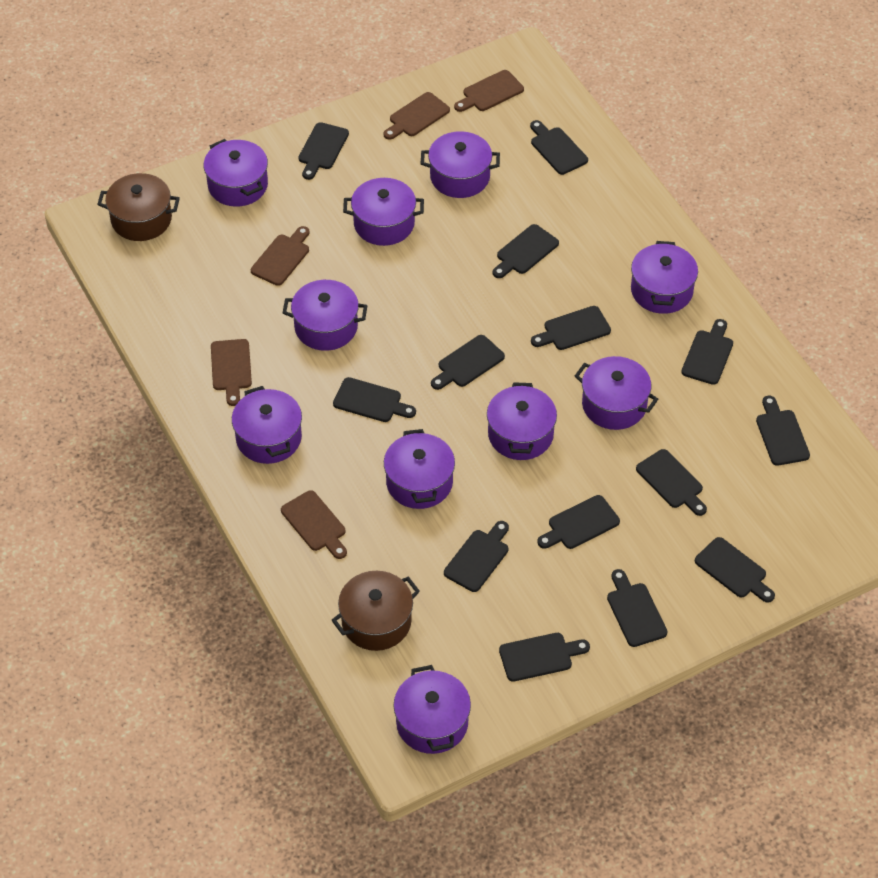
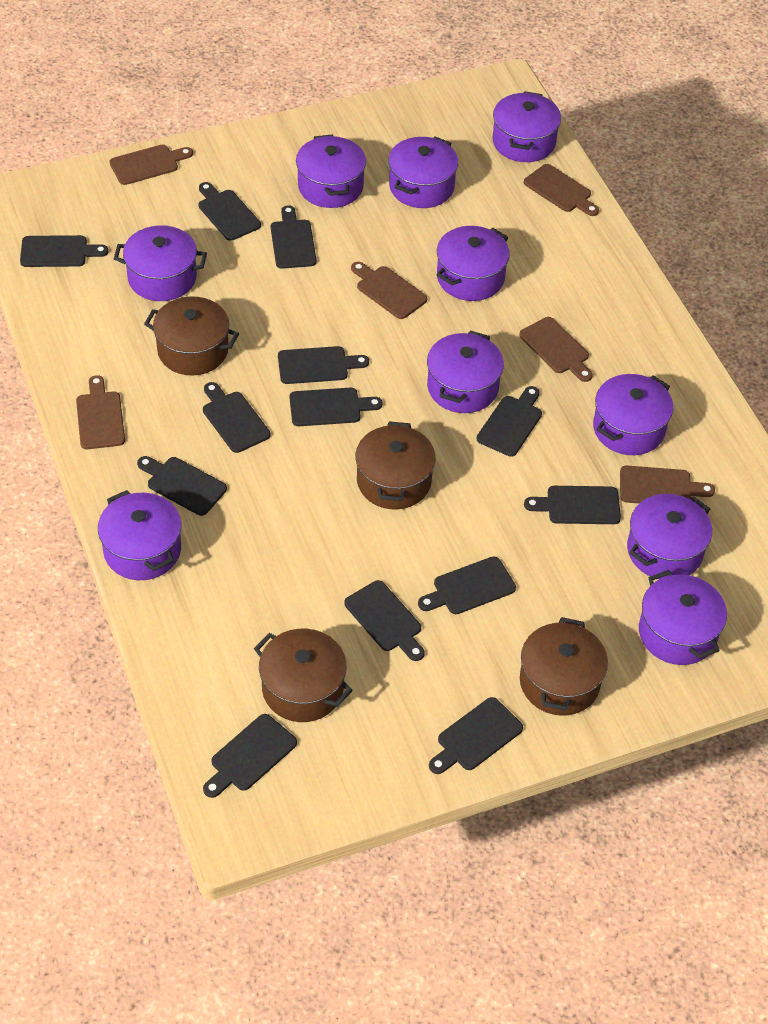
black cutting board: [298,122,349,180] [333,377,416,422] [431,335,505,390] [444,521,509,592] [493,224,559,278] [499,633,590,682] [530,120,588,175] [531,306,611,350] [537,495,620,549] [607,569,668,647] [636,449,707,516] [681,319,733,385] [695,537,775,602] [756,396,810,466] = 14 -> [20,235,109,267] [137,456,227,516] [199,182,261,241] [203,382,271,453] [203,714,297,798] [271,205,317,269] [278,346,369,384] [289,388,383,426] [344,580,425,661] [418,556,516,614] [429,697,523,774] [477,386,542,457] [524,486,621,524] = 13
brown cutting board: [211,339,252,406] [251,226,309,286] [281,490,347,559] [384,92,450,140] [454,70,524,112] = 5 -> [76,375,125,449] [110,144,193,185] [351,262,427,319] [519,317,593,382] [524,164,599,216] [620,466,715,503] = 6
brown pot: [97,173,180,241] [331,571,420,651] = 2 -> [144,296,239,375] [254,629,353,722] [355,421,436,509] [520,617,608,716] = 4

